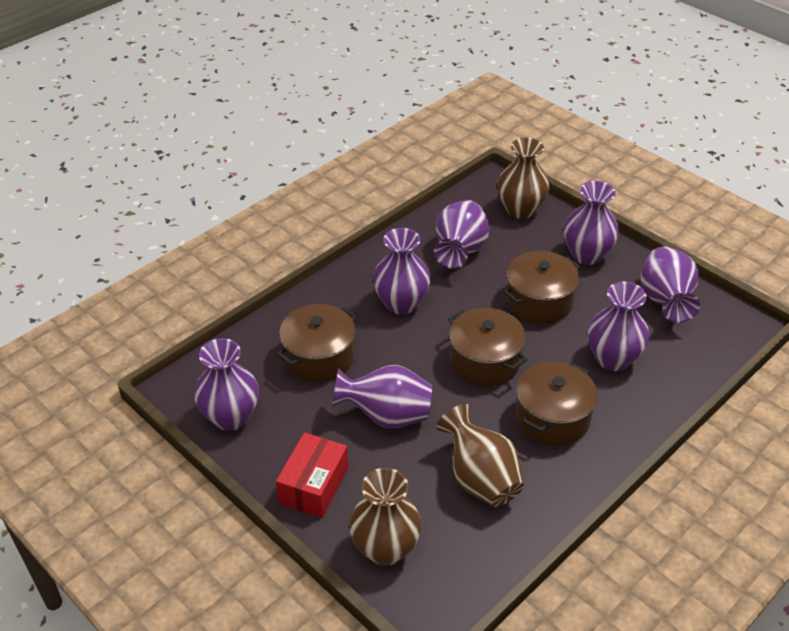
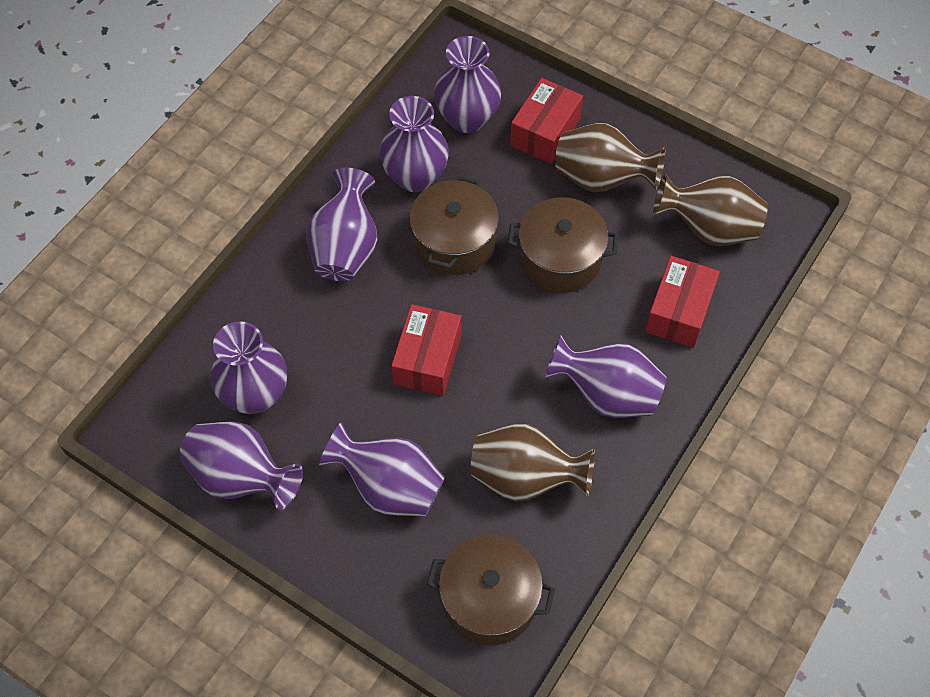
brown pot: [277,304,357,382] [448,308,527,386] [504,251,580,323] [516,362,598,446] = 4 -> [410,176,499,275] [427,534,555,645] [508,197,618,293] = 3
red box: [276,432,348,518] = 1 -> [391,304,462,396] [510,78,583,164] [645,256,720,348] = 3

